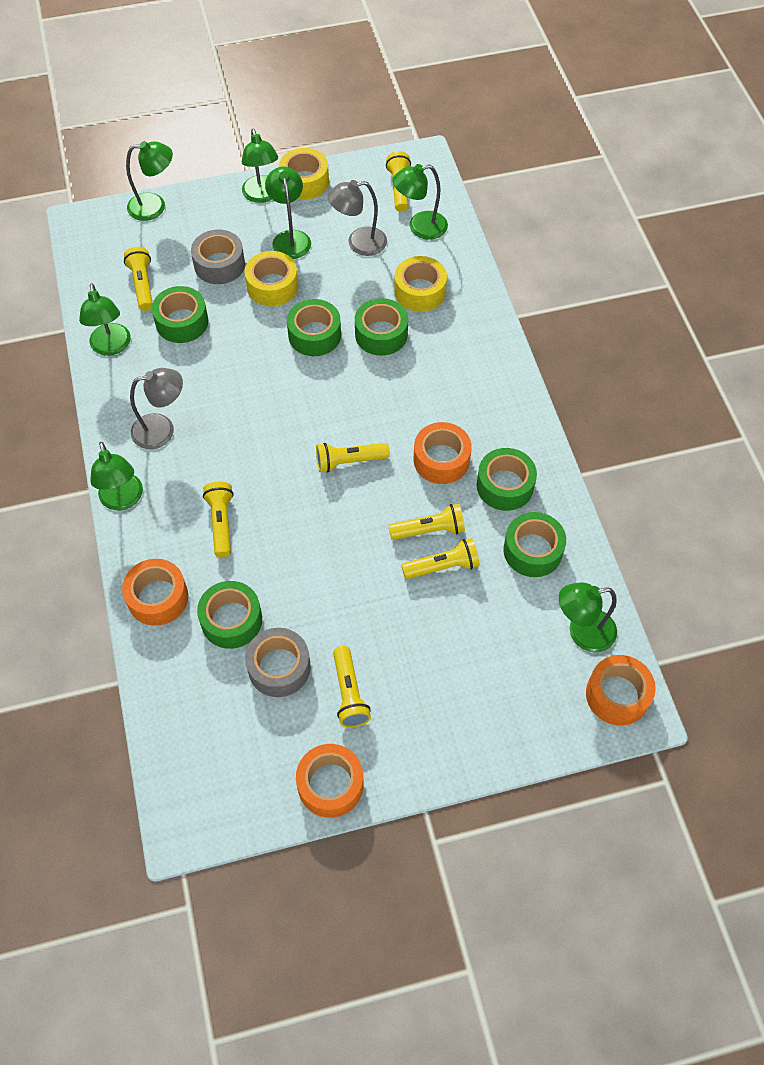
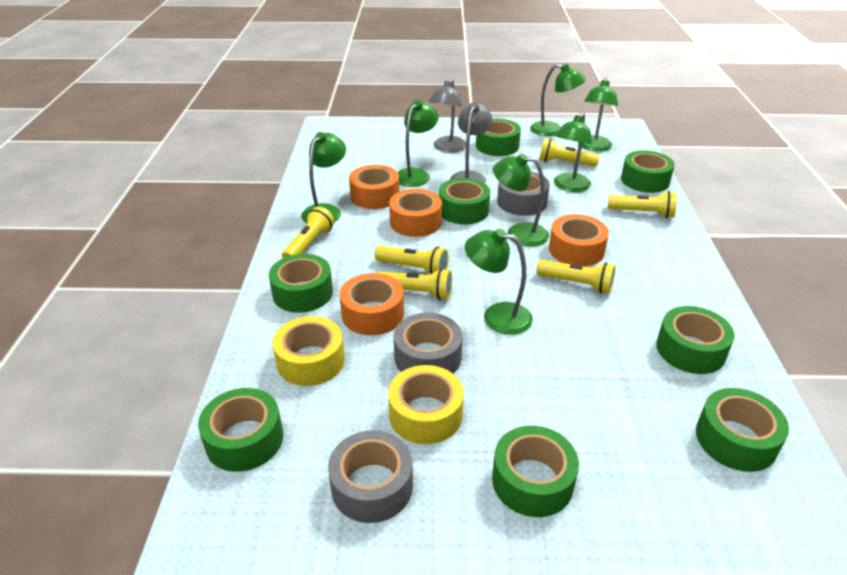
green tape: [152,286,208,343] [197,581,262,649] [287,299,341,356] [355,298,408,356] [477,448,537,511] [503,512,566,577] = 6 -> [198,388,283,472] [269,254,333,313] [439,178,490,224] [476,119,521,156] [492,426,579,517] [621,150,675,193] [656,306,734,374] [696,388,789,472] = 8
grey tape: [191,230,245,284] [245,628,311,697] = 2 -> [328,430,413,523] [394,313,463,374] [497,171,550,216] = 3
yellow flashlight: [124,247,153,311] [203,481,234,557] [316,443,390,473] [333,646,371,728] [386,151,411,212] [388,504,465,540] [401,538,480,579] = 7 -> [282,206,334,258] [375,246,449,274] [377,268,452,300] [537,260,615,294] [539,138,600,167] [608,191,677,218] = 6
yellow tape: [244,251,298,307] [279,148,329,200] [394,256,447,312] = 3 -> [272,316,345,386] [388,365,464,444] = 2

